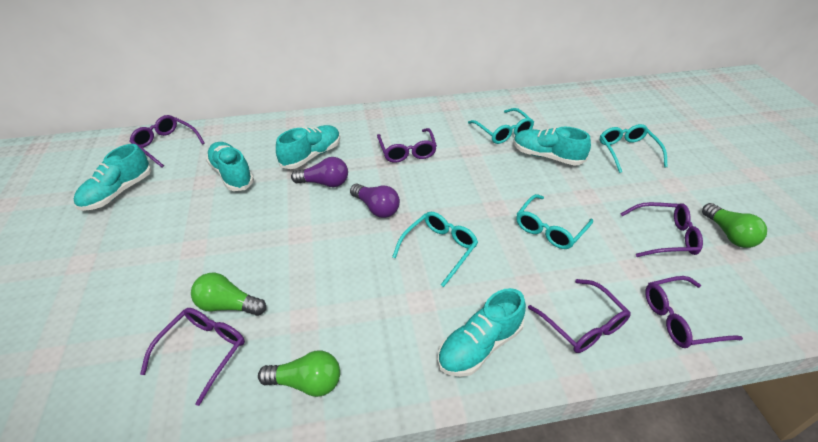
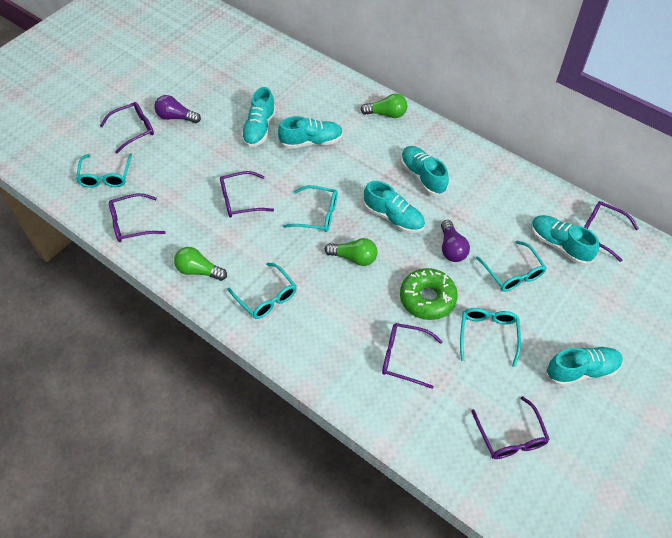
green donut: none = 0 -> [400,268,458,320] = 1
turquoise glasses: [392,212,478,287] [468,108,534,144] [516,194,593,249] [600,124,668,173] = 4 -> [76,153,132,188] [228,262,297,319] [283,185,338,232] [460,308,521,367] [476,241,547,292] = 5
turquoise shoe: [74,144,152,211] [206,142,254,191] [276,125,340,169] [437,288,526,377] [514,127,591,166] = 5 -> [241,87,276,147] [278,116,343,149] [364,181,425,233] [401,146,449,196] [531,215,599,265] [546,346,623,386] = 6

